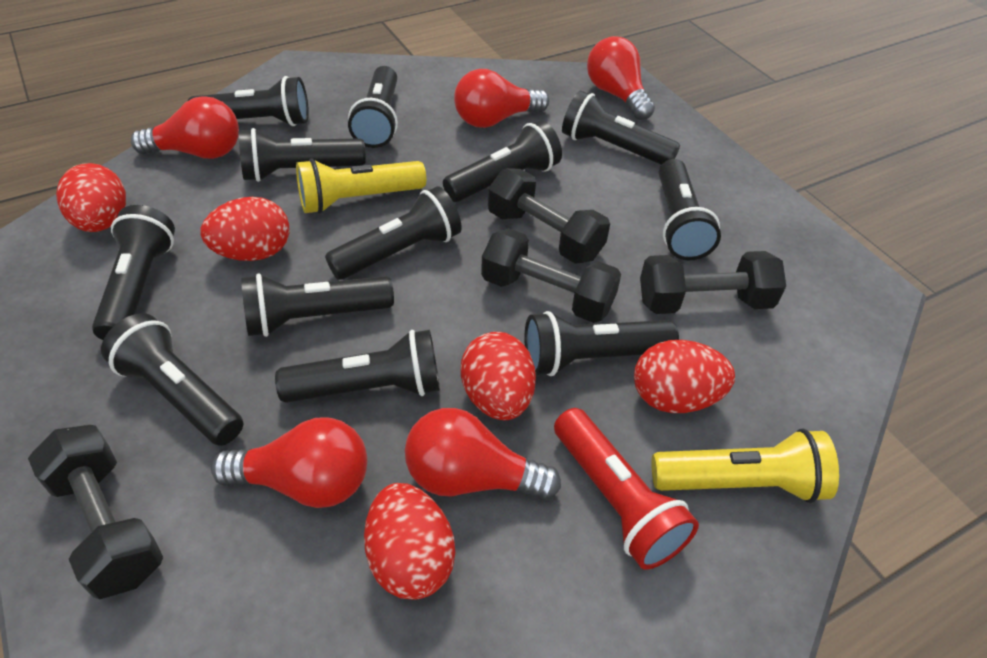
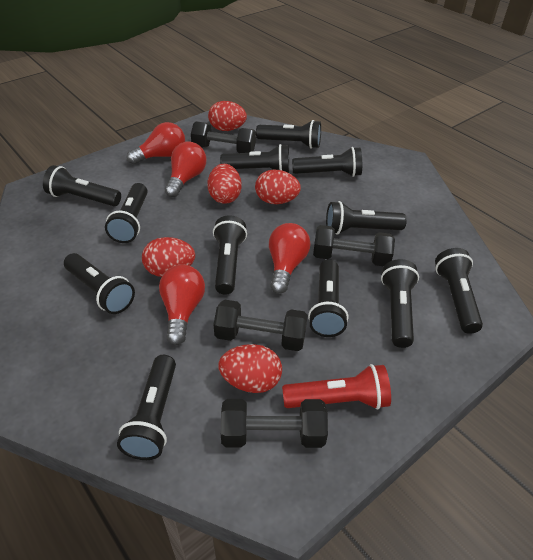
red light bulb: [131,96,239,159] [211,417,367,508] [405,408,561,500] [454,69,549,128] [587,36,655,120] = 5 -> [127,122,185,164] [159,264,205,345] [165,141,207,197] [269,223,311,294] = 4
yellow flashlight: [296,159,426,214] [651,429,839,503] = 2 -> none = 0

